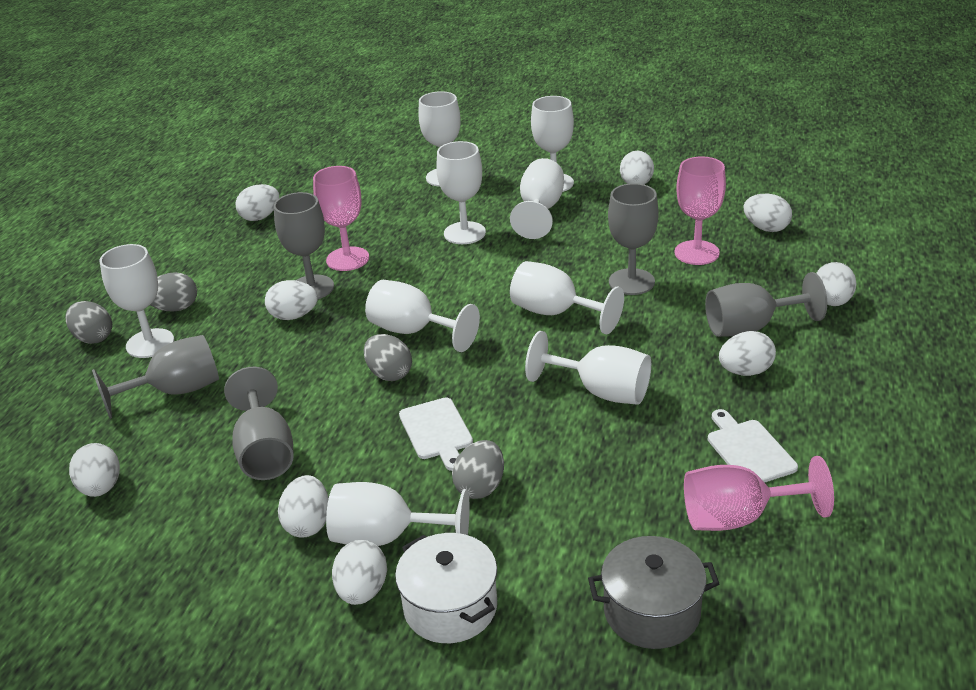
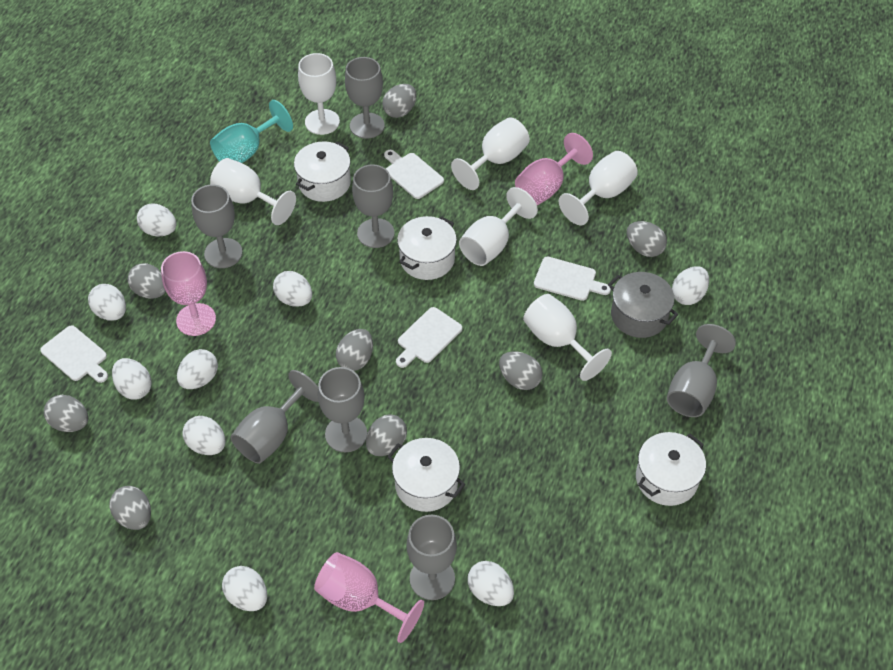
grey egg: [66,301,112,344] [150,272,197,312] [364,334,412,381] [452,440,504,499] = 4 -> [44,395,88,432] [110,486,151,530] [128,263,166,299] [336,329,373,371] [366,414,407,456] [382,84,416,118] [499,351,543,390] [627,221,667,257] = 8
grey goblet: [92,335,219,419] [224,367,294,480] [274,192,334,299] [608,183,659,295] [705,272,827,337] = 5 -> [191,185,242,268] [231,370,318,464] [318,367,367,452] [345,57,385,139] [352,164,395,248] [407,515,457,600] [667,324,736,417] = 7
turquoise goblet: none = 0 -> [210,100,293,163] = 1
white cutting board: [399,397,473,471] [708,409,798,483] = 2 -> [40,325,108,383] [384,150,444,199] [396,307,462,368] [534,257,611,301] = 4
white goblet: [100,244,174,358] [326,482,470,546] [365,280,480,352] [418,91,461,187] [436,141,486,244] [510,158,564,239] [510,261,624,334] [525,331,651,405] [531,96,574,192] = 9 -> [210,158,296,225] [298,53,340,135] [451,117,530,190] [459,187,538,266] [523,294,612,381] [559,151,638,225] = 6
white pot: [395,533,497,643] = 1 -> [294,141,351,202] [387,438,466,512] [397,216,457,280] [636,432,706,506] = 4

